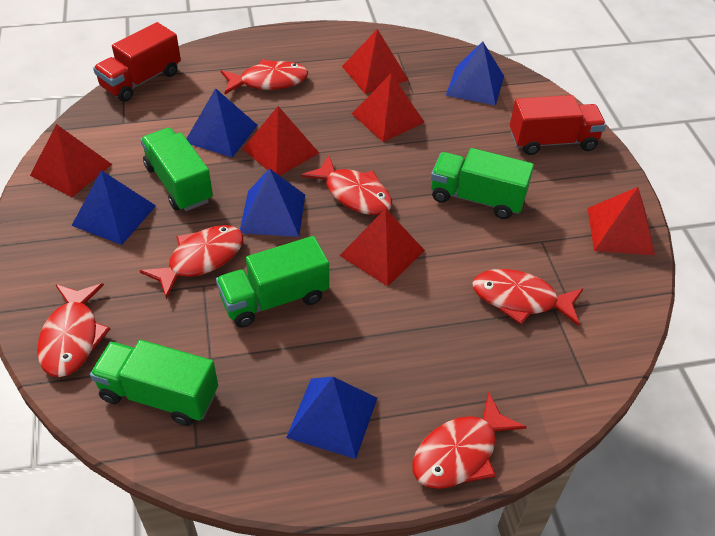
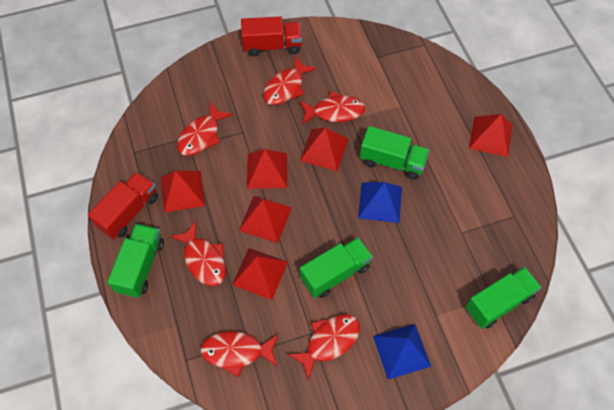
blue pyramid: [71,170,156,245] [186,88,258,158] [240,168,305,237] [286,377,377,459] [446,41,504,106] = 5 -> [358,182,402,223] [373,324,431,380] = 2

